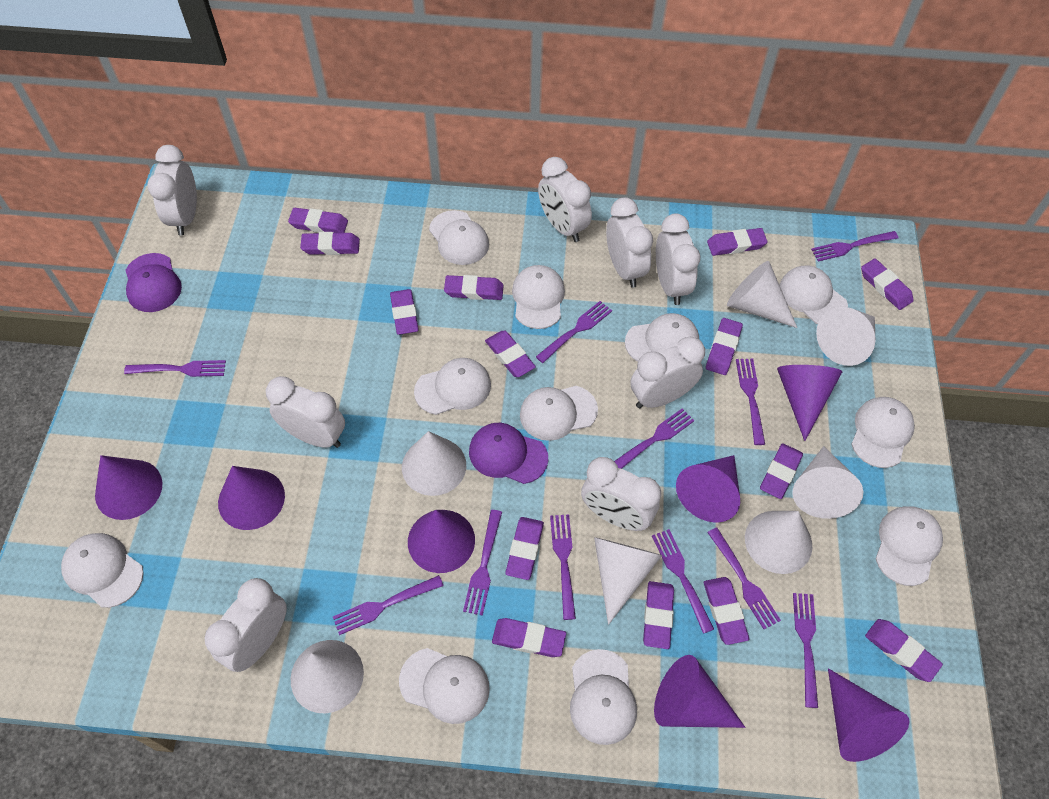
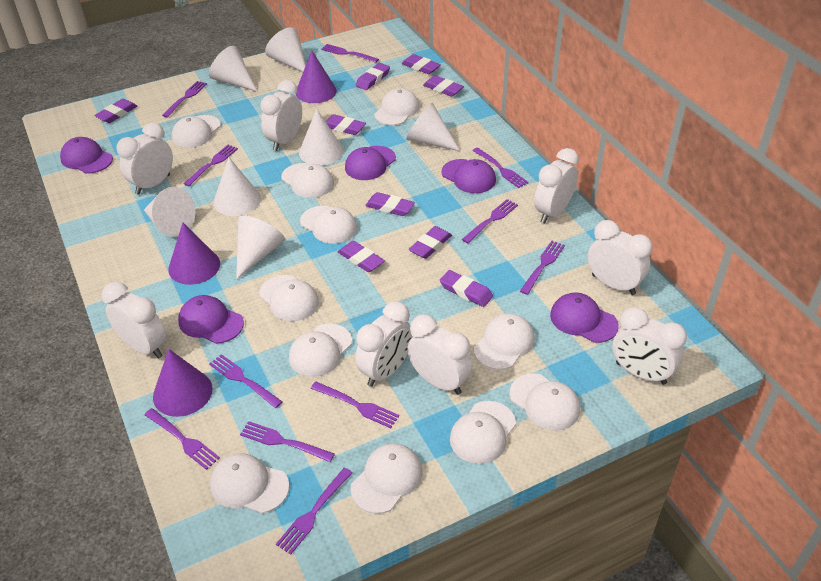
purple cap: [125,253,182,312] [469,423,548,484] = 2 -> [60,137,113,174] [178,295,244,344] [345,146,396,180] [442,159,496,193] [550,292,619,343] = 5
purple cone: [95,455,162,520] [218,466,285,530] [408,510,475,573] [654,655,745,728] [676,455,740,522] [777,365,842,441] [828,668,910,762] = 7 -> [153,349,212,417] [168,223,220,285] [296,50,337,103] = 3
purple eraser: [288,208,348,233] [300,232,360,255] [390,289,419,335] [444,275,504,300] [485,331,536,377] [492,618,566,657] [505,517,544,580] [643,581,674,649] [704,577,750,645] [706,318,743,375] [707,228,768,256] [760,443,803,499] [861,258,914,310] [865,619,943,682] = 14 -> [94,99,137,123] [326,114,366,135] [338,241,385,272] [356,63,390,90] [365,192,415,216] [402,54,441,74] [409,226,452,259] [423,75,464,96] [440,270,493,307] = 9

